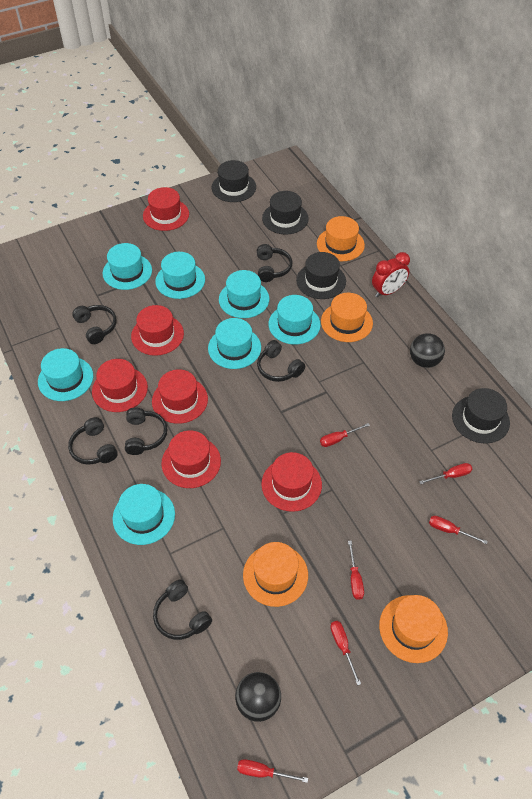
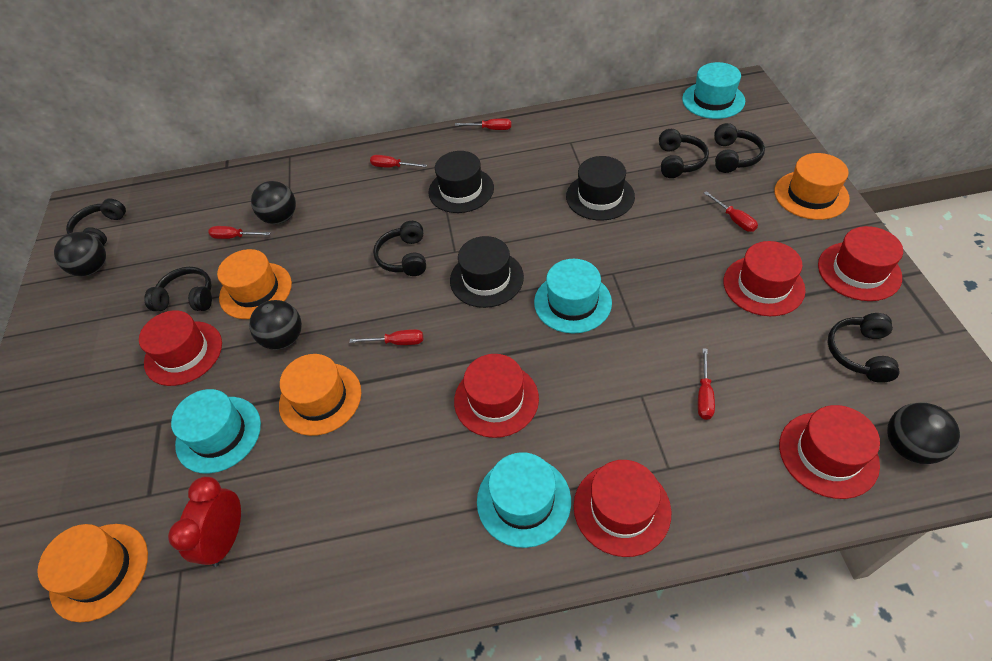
black ball: [235,672,281,722] [410,333,445,368] = 2 -> [54,232,106,276] [249,300,302,350] [251,181,296,224] [887,402,960,464] = 4
black hat: [211,160,256,202] [262,191,309,235] [296,252,346,299] [452,388,510,443] = 4 -> [429,151,494,213] [450,236,524,308] [566,156,635,221] = 3
turquoise hat: [38,348,93,401] [103,243,152,290] [113,484,175,545] [155,252,205,299] [208,318,261,369] [219,270,269,318] [268,295,321,345] = 7 -> [171,389,261,474] [477,452,571,548] [534,259,612,334] [682,62,745,119] = 4

